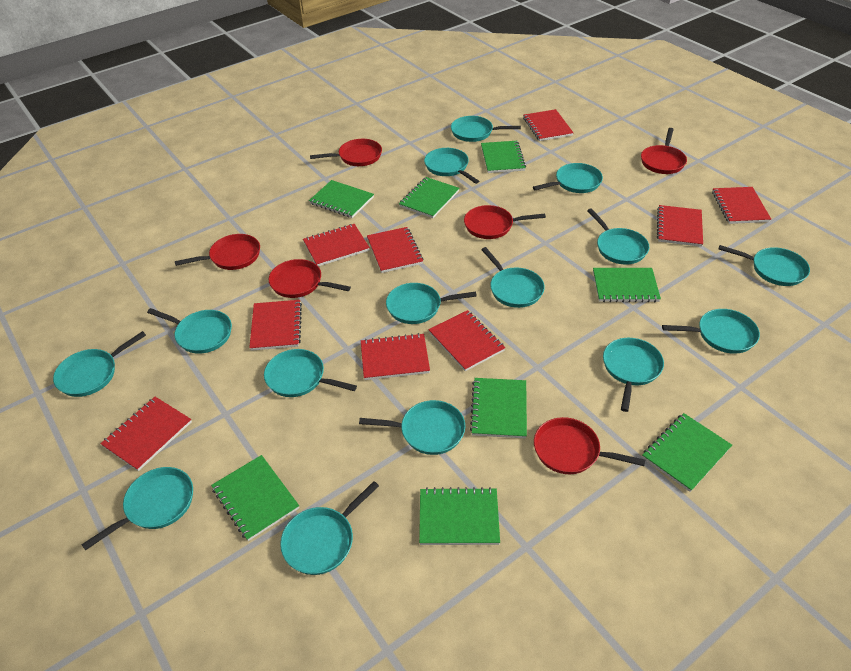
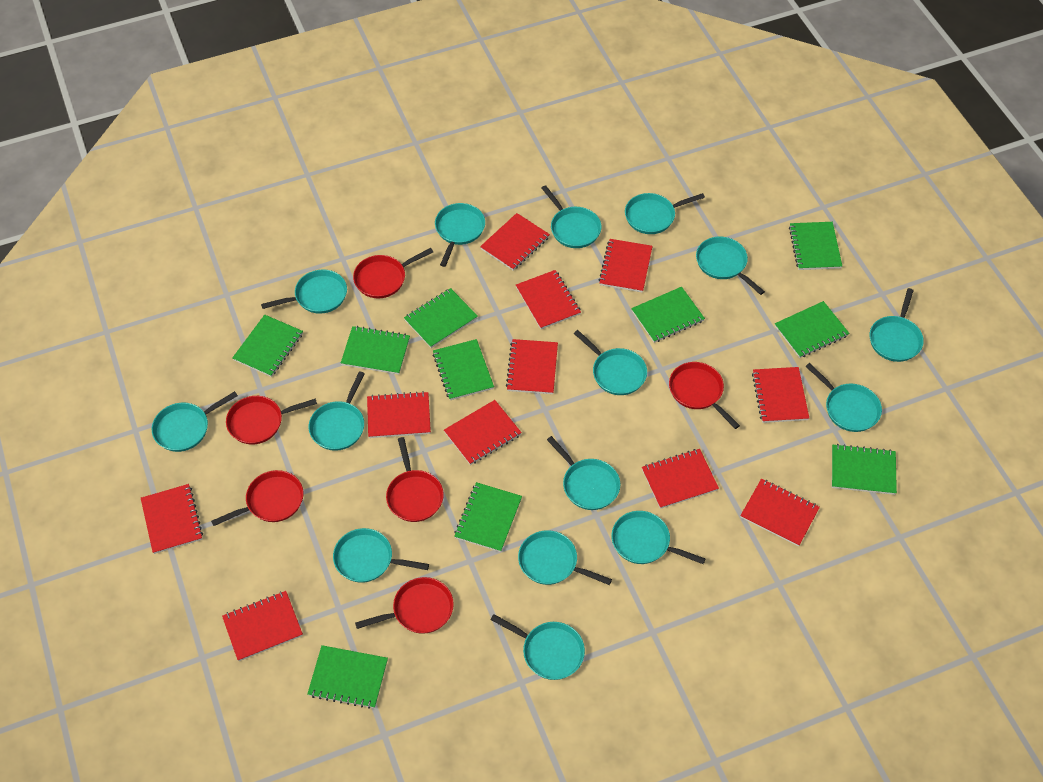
green notebook: [211,455,299,541] [309,180,374,218] [399,177,460,218] [419,487,500,545] [470,378,527,438] [481,141,526,173] [593,268,661,302] [642,413,732,492] = 8 -> [232,315,303,377] [307,645,388,709] [341,326,410,375] [404,288,478,348] [433,339,494,400] [454,482,522,552] [631,287,705,343] [775,301,849,358] [789,222,842,270] [832,444,897,495] = 10
red notebook: [100,397,192,471] [249,300,302,351] [303,224,370,266] [361,333,430,380] [367,227,423,273] [429,310,505,371] [523,109,573,141] [657,205,703,247] [712,187,771,224] = 9 -> [141,484,203,554] [222,591,303,661] [367,391,431,438] [444,400,522,465] [480,213,550,271] [506,339,558,394] [516,270,581,329] [599,239,653,292] [642,449,719,509] [740,478,820,546] [752,367,809,423] = 11

